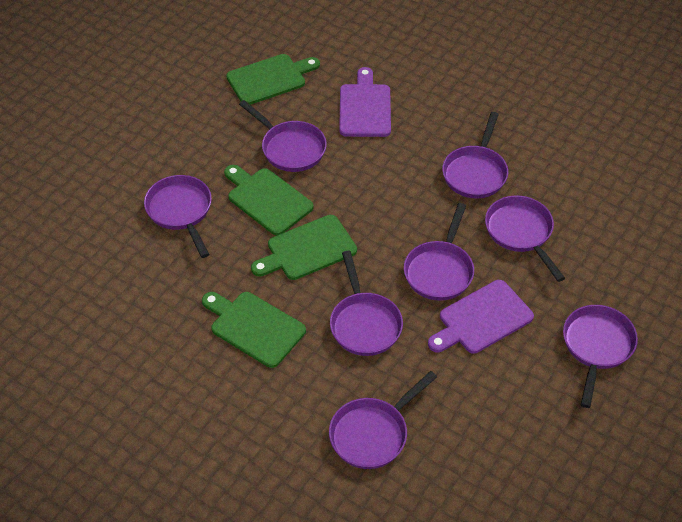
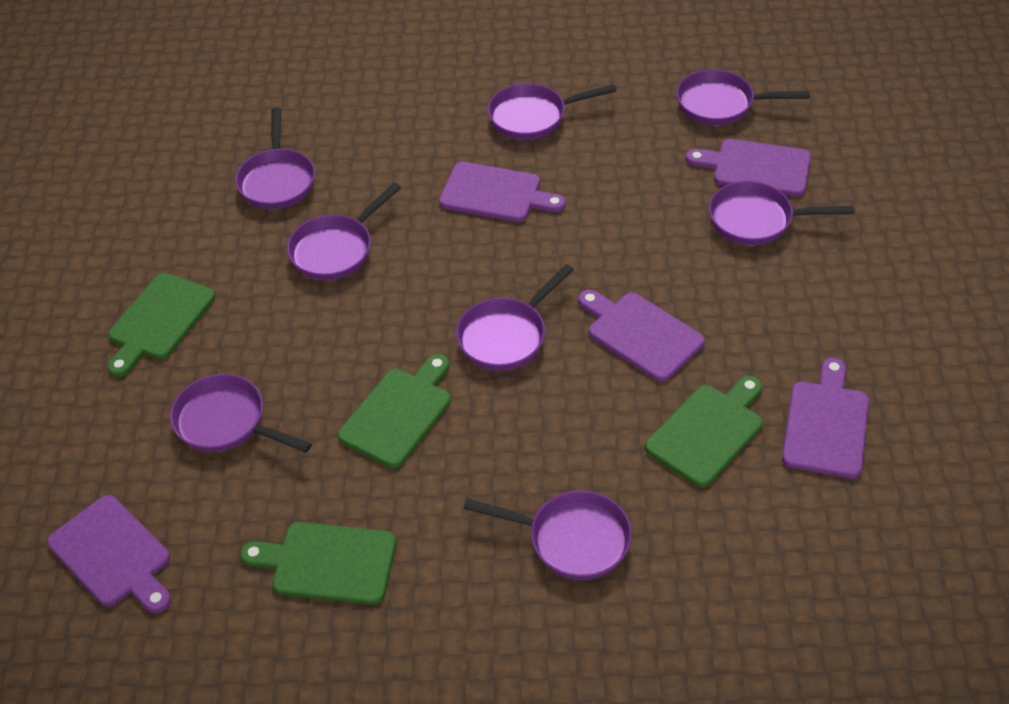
purple cutting board: [339,67,391,137] [428,280,534,354] = 2 -> [47,495,171,613] [439,162,566,222] [578,290,705,382] [686,139,811,197] [782,358,869,478] = 5

